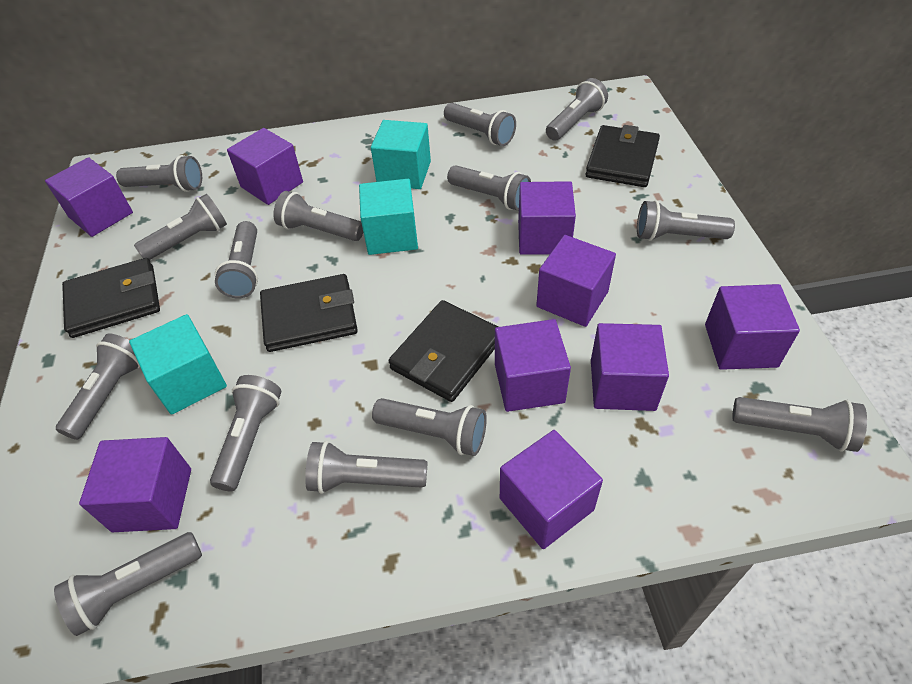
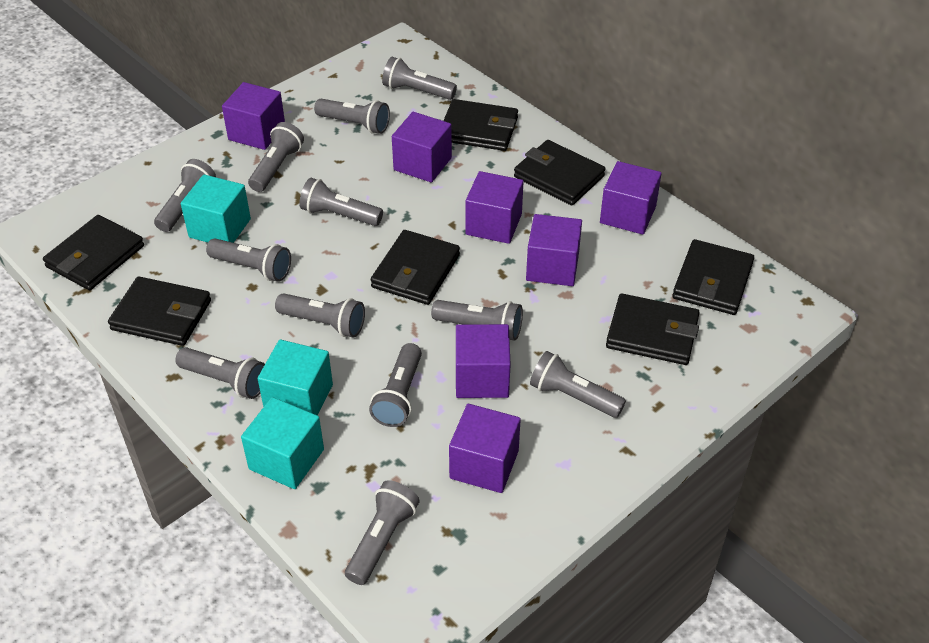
black wallet: [62,258,160,338] [260,274,358,352] [389,300,498,402] [586,125,660,187] = 4 -> [43,215,144,290] [108,276,211,346] [371,230,460,305] [443,99,518,151] [514,140,605,205] [606,294,700,365] [672,239,754,315] = 7
grey flashlight: [54,532,202,636] [56,334,140,440] [116,155,202,192] [134,194,227,260] [210,375,281,491] [215,221,258,298] [274,191,363,241] [305,441,428,494] [372,398,487,456] [444,103,516,146] [447,165,531,211] [546,78,608,141] [637,200,735,241] [732,397,867,452] = 14 -> [154,159,216,232] [175,347,265,399] [206,238,291,282] [248,122,304,192] [275,293,365,337] [299,178,383,226] [314,99,390,134] [345,480,420,585] [369,343,422,427] [382,57,457,100] [431,300,523,341] [530,351,626,418] = 12
purple cube: [45,157,133,237] [79,437,191,532] [227,128,303,205] [495,319,571,412] [500,430,603,549] [518,181,576,255] [536,235,616,327] [591,323,669,411] [705,284,800,370] = 9 -> [222,82,285,150] [392,112,452,183] [449,404,521,493] [456,324,511,398] [466,171,524,244] [526,214,582,286] [600,161,662,235] = 7

